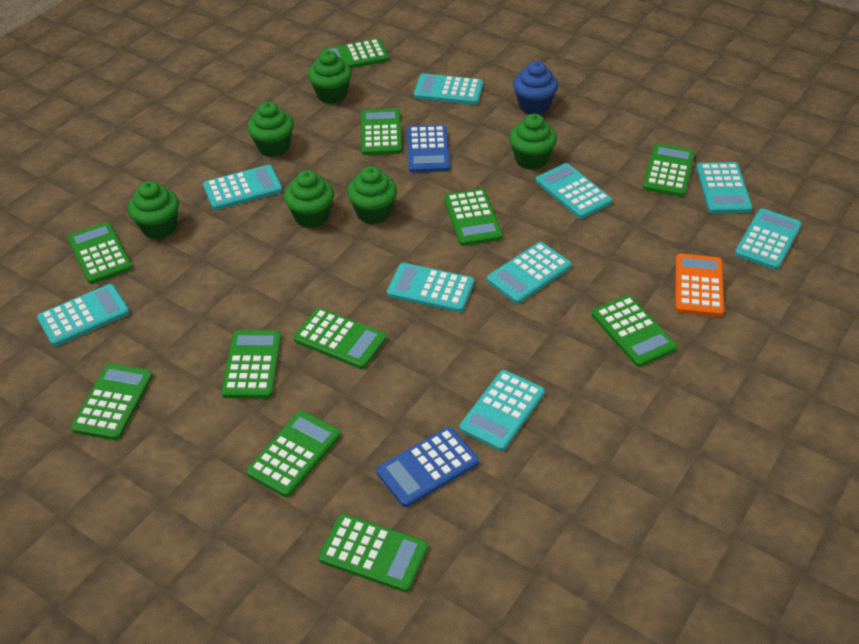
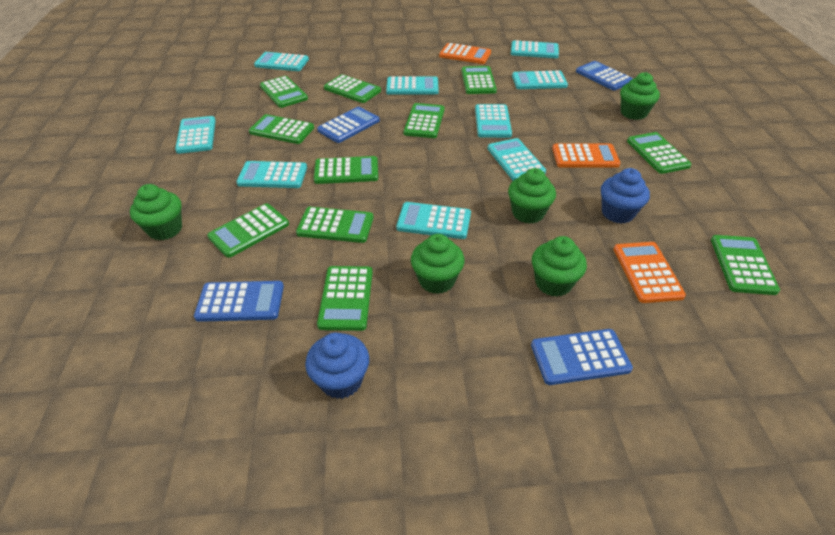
blue calculator: [376,427,479,507] [407,125,450,173] = 2 -> [194,281,284,322] [317,107,380,143] [531,329,633,385] [576,61,633,90] = 4
blue cupcake: [513,61,558,115] = 1 -> [305,333,369,399] [601,168,650,224] = 2
green cupcake: [128,181,179,239] [247,102,294,157] [284,170,334,228] [308,50,352,104] [347,166,397,224] [509,114,557,170] = 6 -> [130,184,182,240] [411,234,465,294] [508,168,556,224] [532,236,587,297] [620,72,660,120] = 5
orange calculator: [675,254,725,317] = 1 -> [439,43,491,64] [552,143,620,168] [614,242,686,303] = 3

